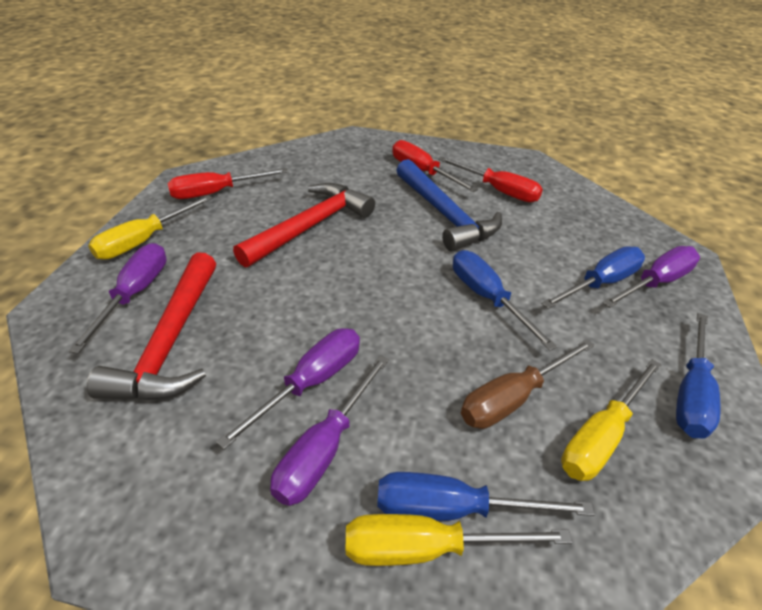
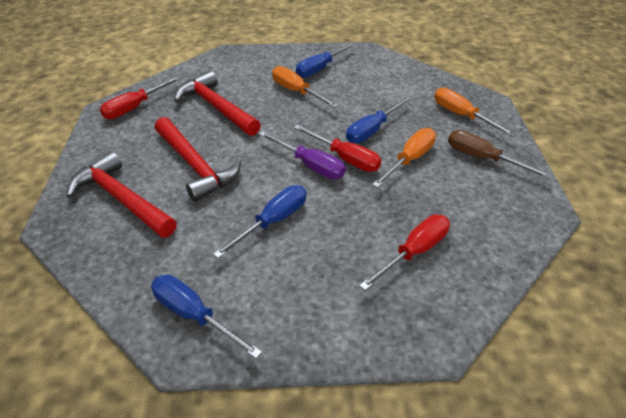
blue hammer: [396,159,502,252] = 1 -> none = 0
orange screwdriver: none = 0 -> [272,66,339,108] [372,128,436,188] [434,88,516,137] = 3
purple screwdriver: [68,243,167,354] [216,328,360,449] [270,355,389,506] [602,246,700,308] = 4 -> [259,131,346,179] = 1
red hammer: [87,252,216,400] [233,183,375,268] = 2 -> [66,151,177,238] [155,117,241,202] [174,71,261,136] = 3
yellow screwdriver: [88,195,213,260] [346,514,572,566] [561,359,662,481] = 3 -> none = 0

